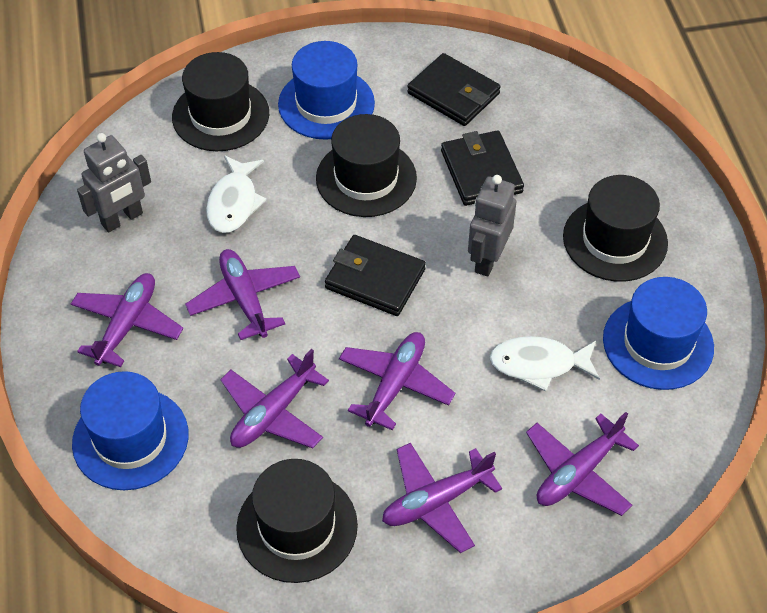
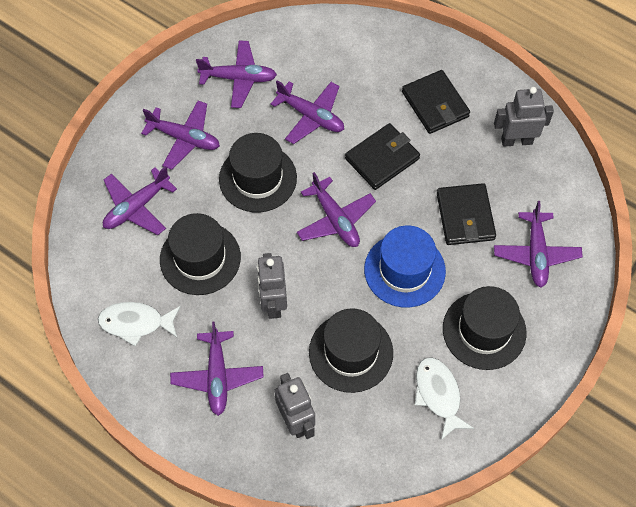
blue hat: [72,371,189,490] [278,41,375,140] [603,277,714,390] = 3 -> [364,225,446,308] = 1
grey robot: [77,133,151,232] [468,175,516,276] = 2 -> [257,253,287,319] [274,373,315,439] [494,87,554,147] = 3
purple plane: [71,273,183,367] [185,249,300,340] [220,349,329,448] [339,332,455,431] [382,443,502,553] [526,412,639,516] = 6 -> [103,166,177,235] [141,101,220,170] [170,322,264,416] [196,40,277,108] [271,80,344,144] [297,172,376,247] [494,201,583,287] = 7

